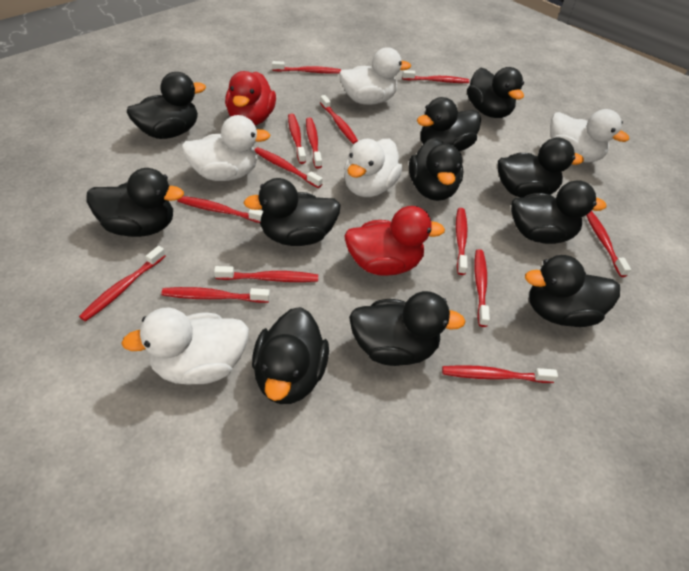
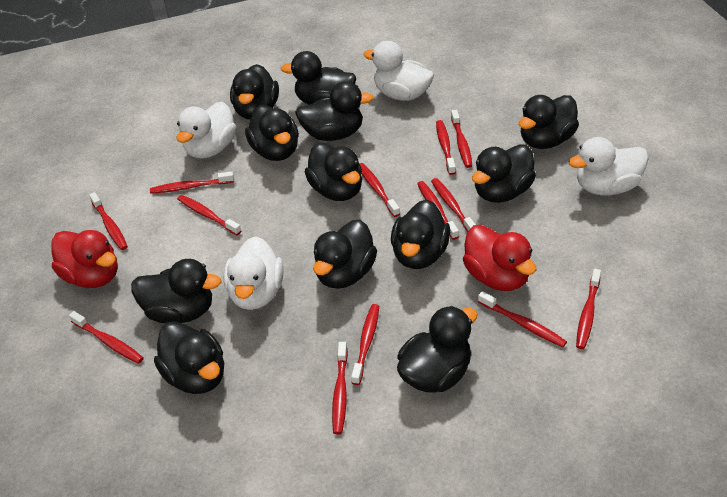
black duck: [87,168,184,237] [127,72,206,139] [244,178,340,246] [252,307,329,404] [349,291,466,366] [409,138,464,201] [417,97,481,151] [467,67,524,118] [497,138,584,198] [511,180,607,244] [525,255,620,327] = 11 -> [131,259,221,323] [154,321,224,394] [230,64,279,119] [245,105,299,161] [281,51,356,105] [295,81,374,141] [305,143,362,201] [313,219,377,289] [391,199,450,269] [397,306,477,393] [472,144,536,203] [519,95,579,149] = 12
red toothbrush: [79,246,166,322] [161,287,270,303] [177,196,264,223] [214,266,318,282] [254,147,323,188] [272,61,341,74] [288,114,306,164] [306,118,322,169] [320,95,358,144] [402,70,469,83] [442,365,558,383] [456,208,467,275] [475,249,490,327] [586,211,631,277] = 14 -> [69,311,144,364] [89,192,128,250] [150,171,234,194] [177,195,241,235] [332,342,348,434] [351,304,379,385] [359,163,400,217] [417,181,459,240] [431,178,476,232] [436,120,456,175] [451,110,472,168] [478,291,567,347] [576,269,601,349] = 13
white duck: [121,308,249,385] [181,115,270,181] [339,47,411,105] [344,139,403,197] [550,109,629,163] = 5 -> [176,101,237,159] [223,236,283,310] [363,41,434,101] [568,137,649,195] = 4

